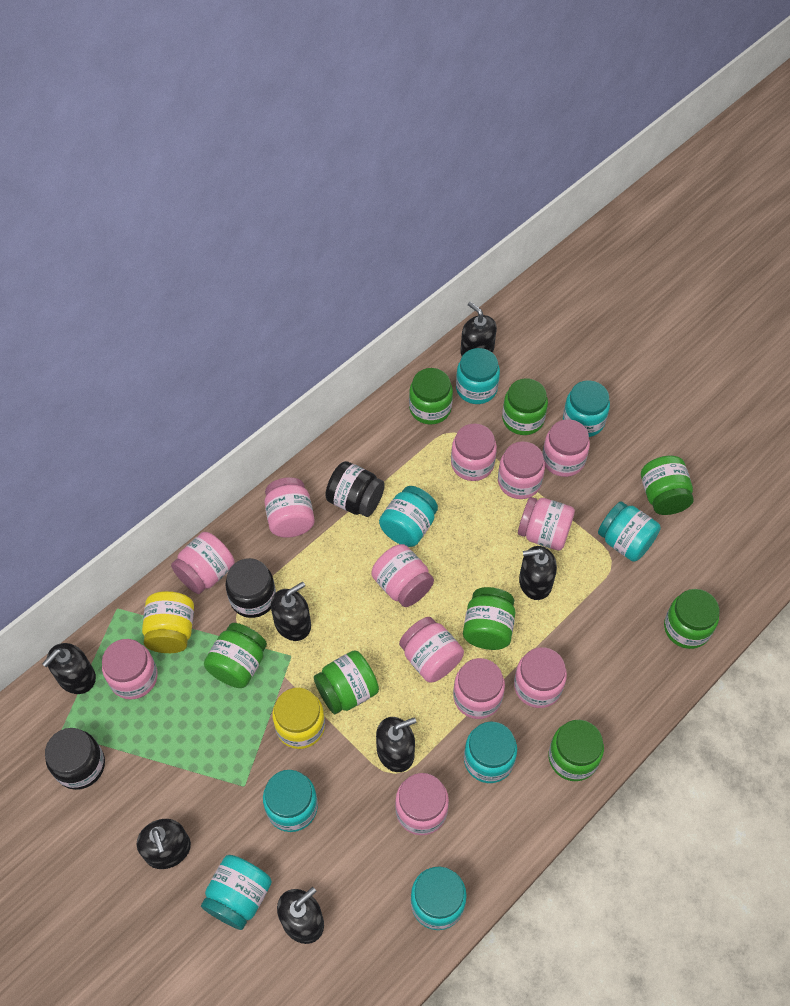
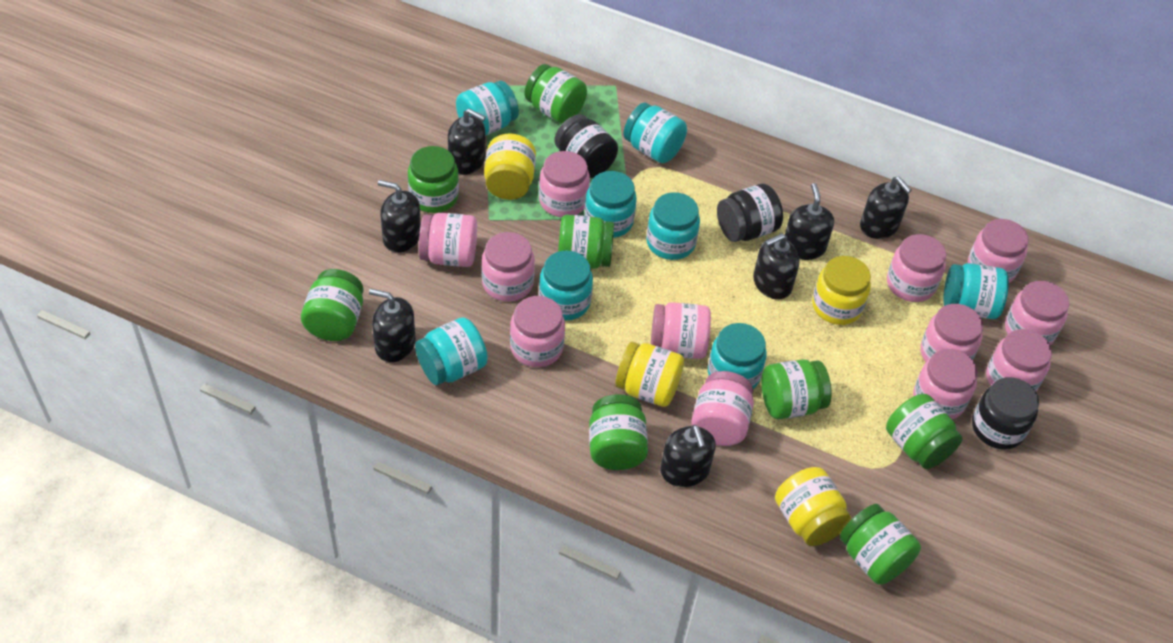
yellow jar: [142,591,194,653] [272,688,325,749] = 2 -> [484,133,536,200] [615,342,684,407] [775,467,851,546] [812,256,871,325] = 4

